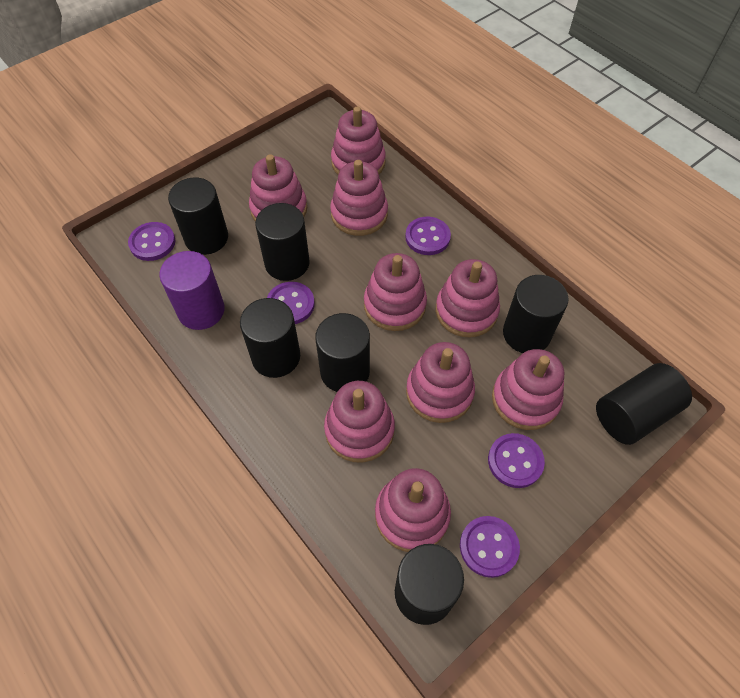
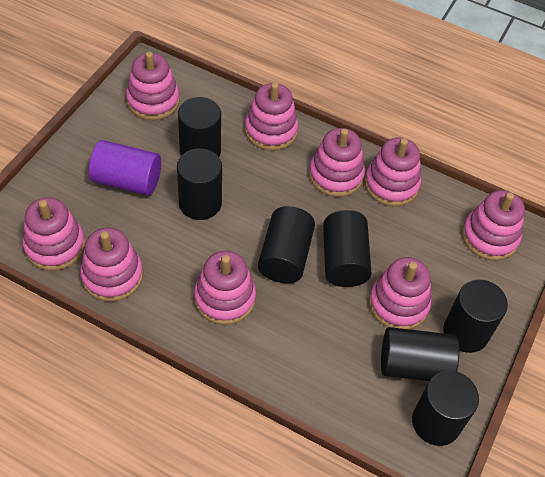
purple button: [128,222,176,261] [267,282,315,324] [405,217,451,255] [460,516,520,578] [488,433,545,488] = 5 -> none = 0

